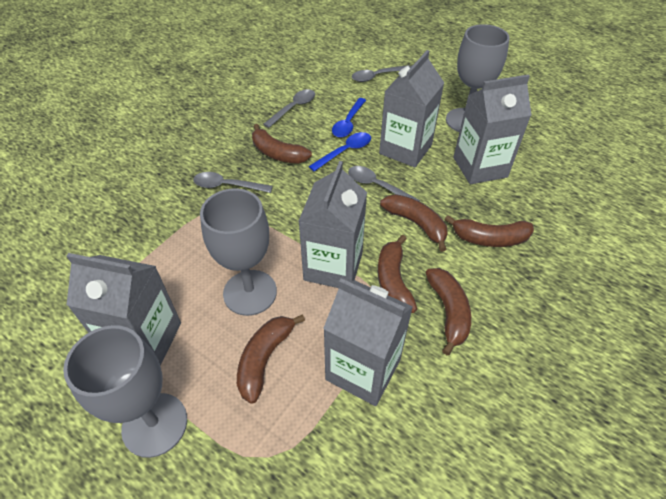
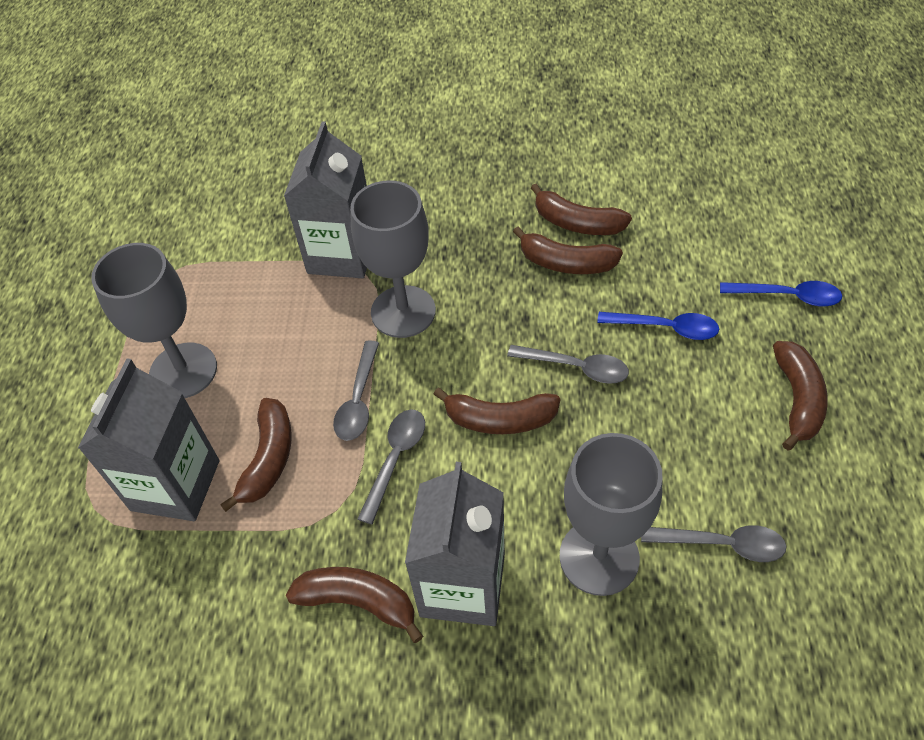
grey carton: [67,253,181,366] [298,161,367,288] [323,278,413,406] [379,50,444,167] [453,75,531,185] = 5 -> [78,359,219,521] [284,121,367,278] [405,462,505,626] = 3

